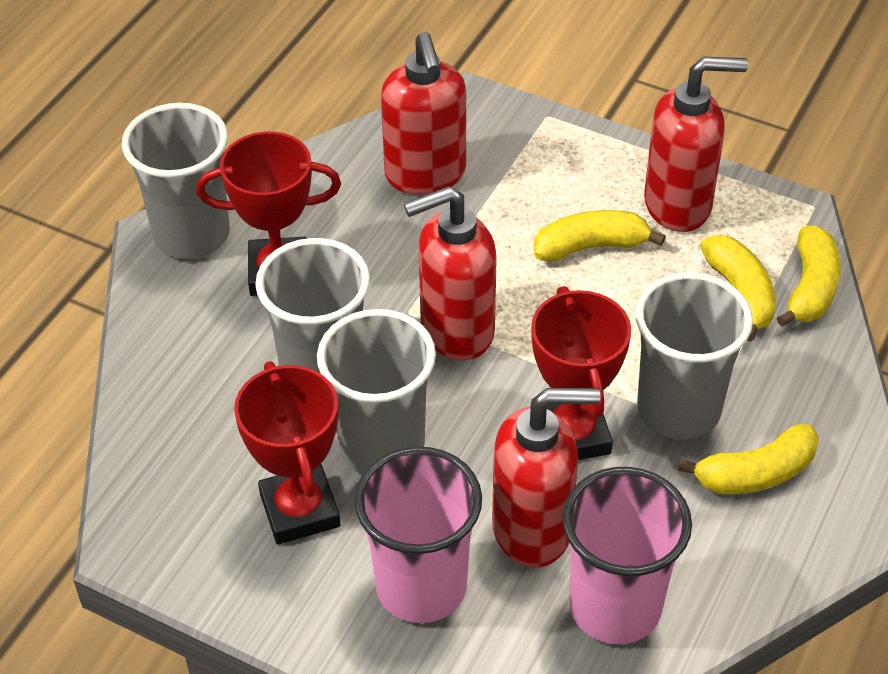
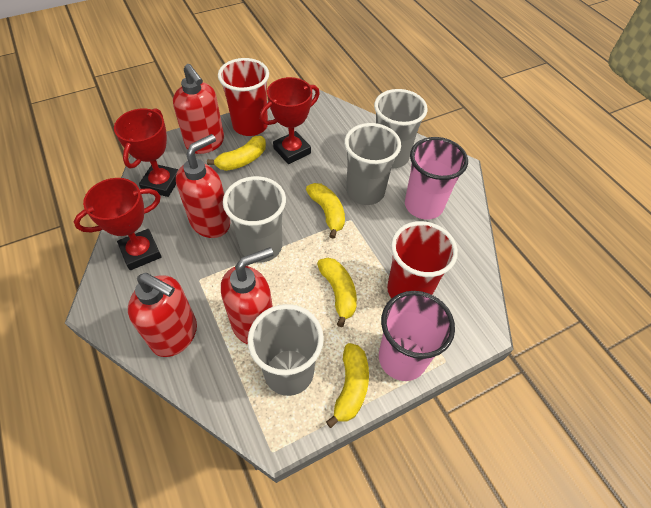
red cup: none = 0 -> [218,58,269,136] [387,221,458,299] = 2

